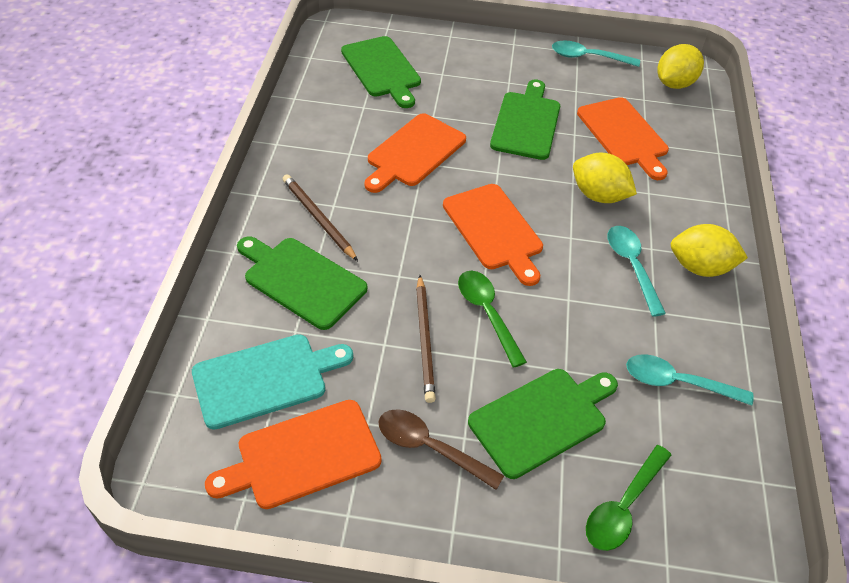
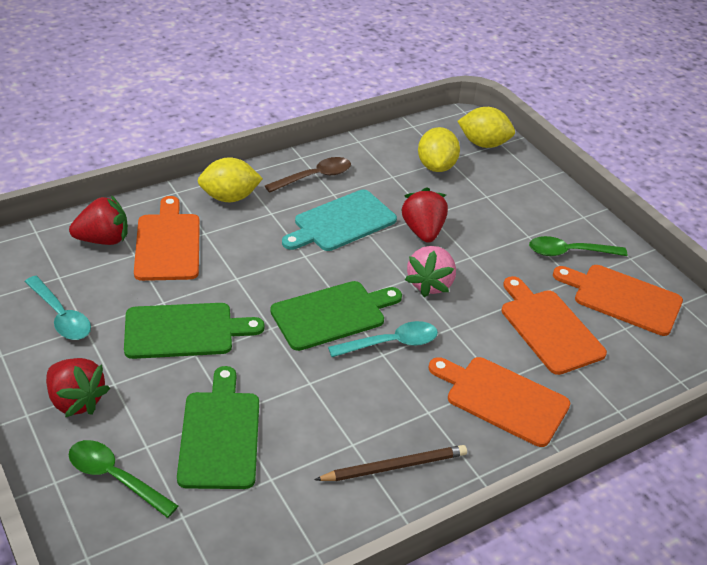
brown pencil: [283,174,358,261] [416,275,436,403] = 2 -> [314,445,467,481] = 1
green cutting board: [237,236,367,330] [341,36,421,108] [468,369,618,479] [490,79,560,160] = 4 -> [124,303,265,359] [177,366,259,489] [270,281,402,351] = 3
pink strawberry: none = 0 -> [405,246,456,297] = 1
red strawberry: none = 0 -> [46,358,110,417] [69,195,128,245] [401,187,448,243] = 3
turquoise spoon: [552,40,640,67] [607,226,666,317] [626,354,754,406] = 3 -> [25,276,91,340] [328,321,438,357] = 2

